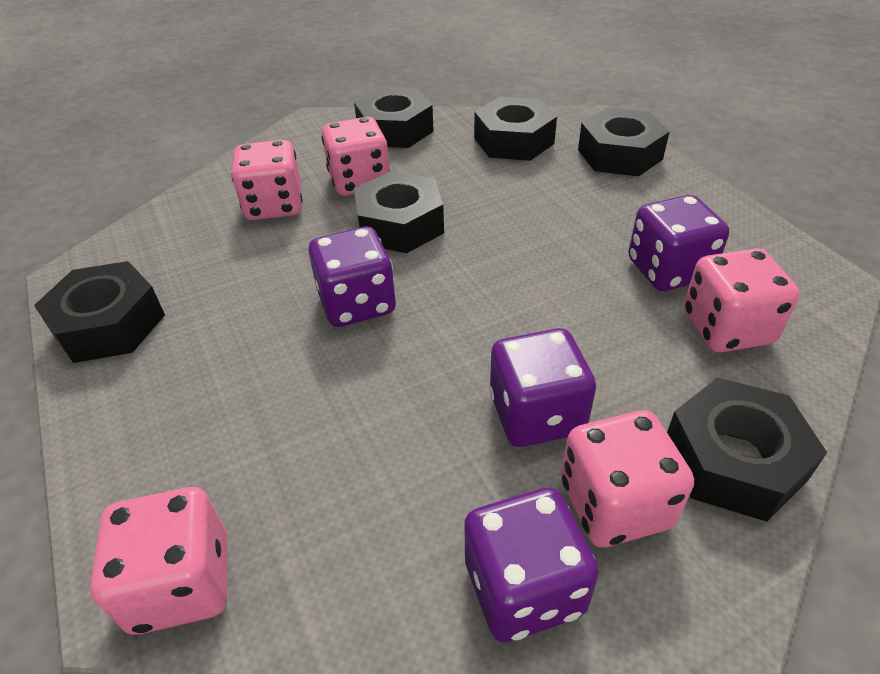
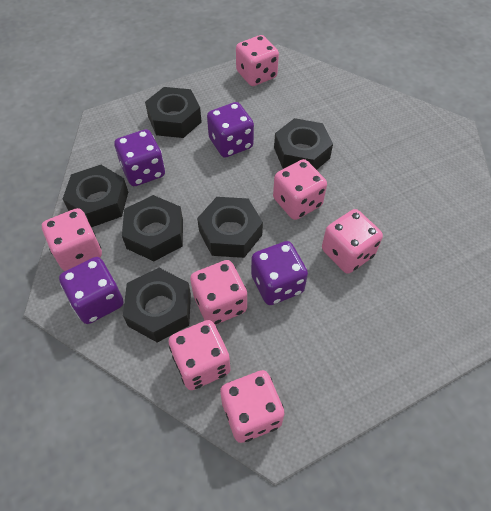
pink dice: [90,487,227,635] [231,140,303,220] [321,117,390,196] [561,410,694,548] [684,248,800,352] = 5 -> [42,208,102,271] [169,320,230,390] [190,260,247,325] [220,370,285,443] [236,35,279,86] [273,159,327,220] [322,209,383,274] = 7

